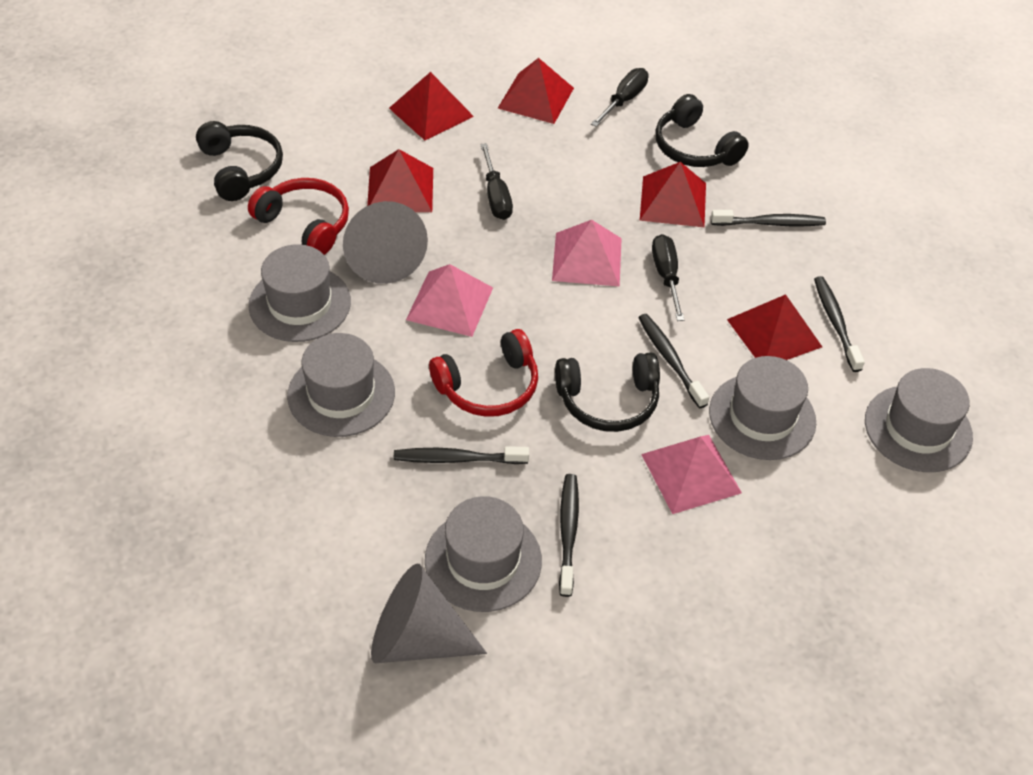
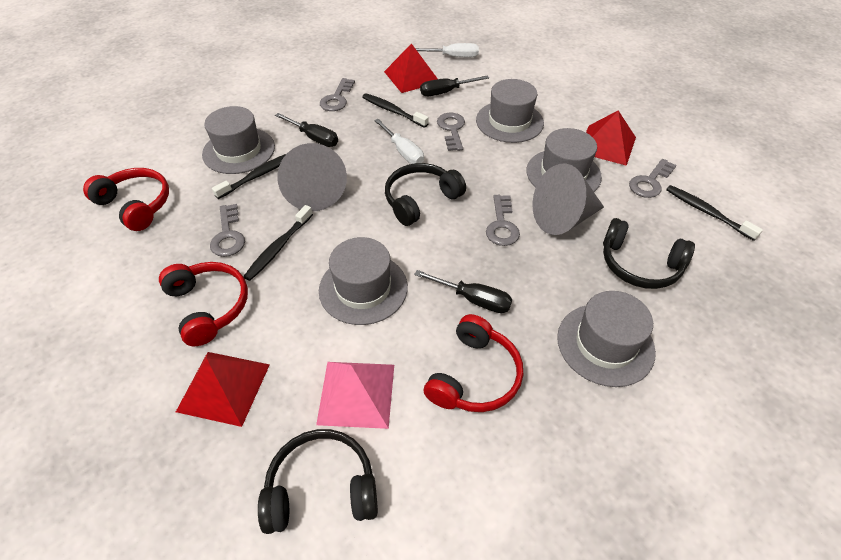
black toothbrush: [394,446,529,464] [559,474,579,597] [638,314,709,408] [711,210,826,226] [814,276,865,372] = 5 -> [212,154,286,199] [243,205,313,281] [362,93,429,128] [666,185,763,241] = 4
grey key: none = 0 -> [210,204,245,257] [320,78,355,111] [437,113,465,151] [486,195,520,246] [629,159,677,198] = 5
pink pyramid: [406,264,493,337] [552,220,622,287] [641,435,742,514] = 3 -> [316,362,394,429] = 1
red headphones: [248,178,349,255] [429,329,538,417] = 2 -> [83,168,169,231] [159,262,248,346] [424,314,523,412] = 3
red pyramid: [367,149,433,212] [389,72,474,140] [498,58,574,124] [640,162,706,227] [727,294,822,360] = 5 -> [176,352,270,427] [384,43,438,93] [586,111,636,166] = 3
white screwdriver: none = 0 -> [374,119,424,164] [415,43,479,58] = 2

